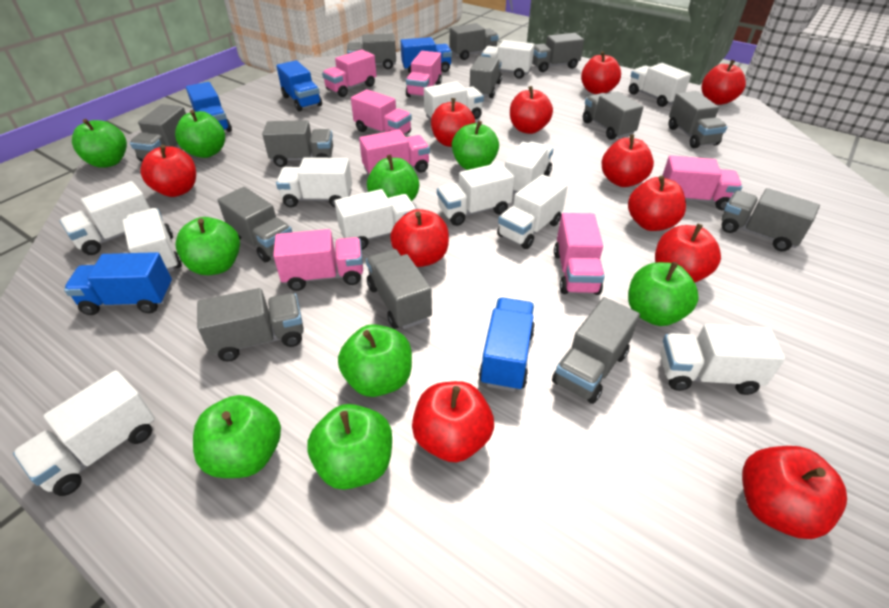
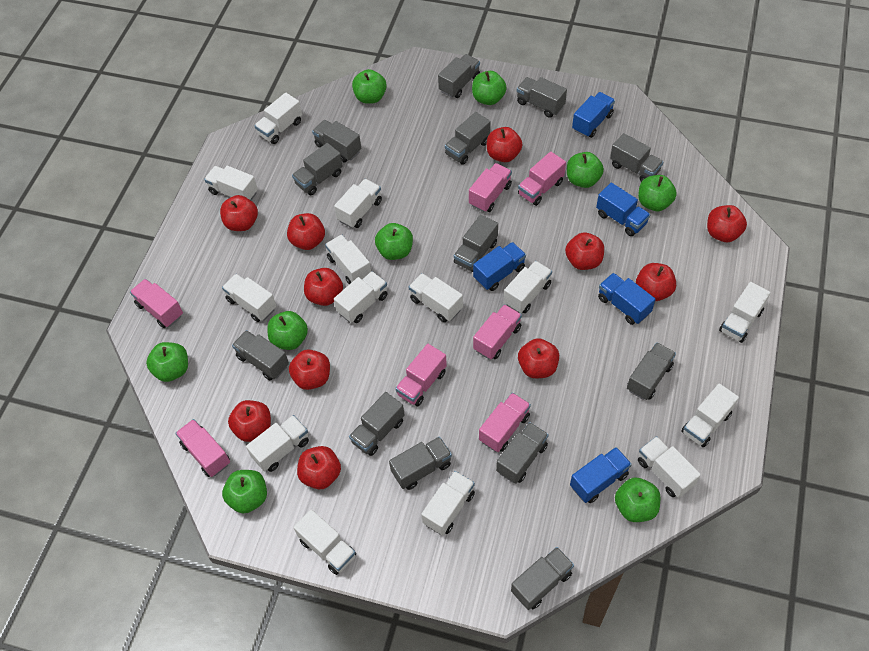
white truck: [13,370,155,496] [60,181,150,255] [123,208,182,272] [276,157,352,208] [335,189,416,250] [424,81,484,121] [437,163,514,226] [481,40,534,79] [497,174,568,249] [505,141,553,194] [629,63,691,107] [660,324,785,395] = 12 -> [204,166,258,200] [222,274,276,322] [246,415,309,472] [254,92,302,144] [293,509,356,575] [325,235,371,284] [334,179,382,228] [334,271,388,323] [409,273,463,322] [421,471,475,535] [504,261,552,313] [638,436,701,498] [681,383,739,447] [719,282,771,343] = 14

